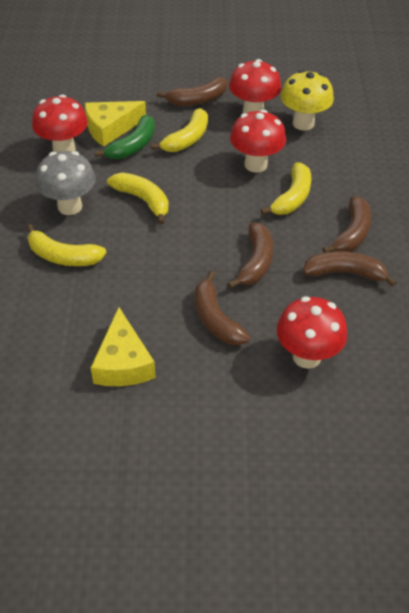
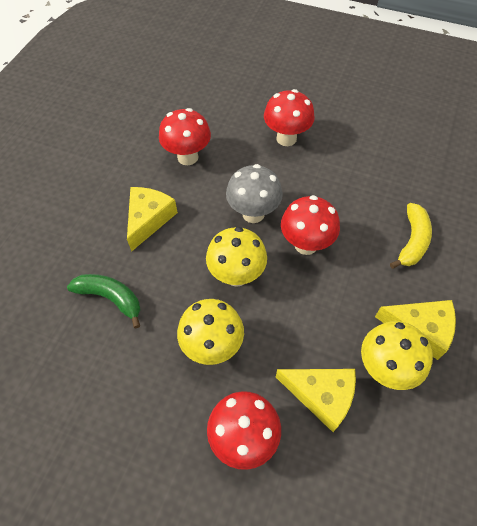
brown banana: [157,77,227,106] [195,271,250,345] [227,223,273,289] [303,251,397,287] [322,196,371,253] = 5 -> none = 0
yellow banana: [26,224,107,266] [107,173,169,224] [151,108,208,152] [261,163,311,215] = 4 -> [390,203,432,269] = 1
yellow cheese: [85,101,146,147] [91,307,156,386] = 2 -> [127,187,178,252] [276,369,356,432] [375,300,456,360] = 3
yellow mushroom: [281,70,334,130] = 1 -> [177,299,244,365] [206,227,267,287] [361,321,433,390] = 3

